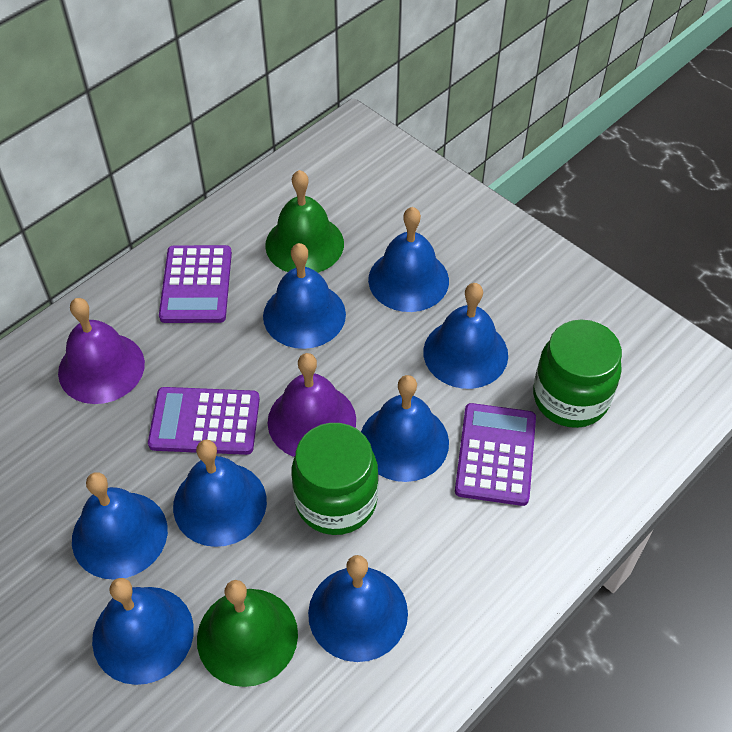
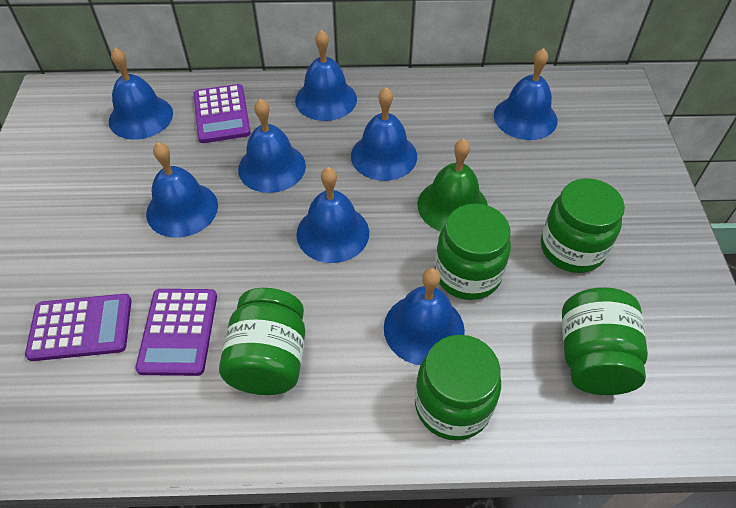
green bell: [197,580,298,687] [265,170,344,273] = 2 -> [417,139,488,231] = 1
green jar: [292,423,379,535] [533,319,622,428] = 2 -> [219,288,305,395] [415,335,501,440] [435,204,511,300] [541,178,625,273] [562,287,648,395] = 5
purple bell: [58,298,145,404] [268,353,356,457] = 2 -> none = 0

